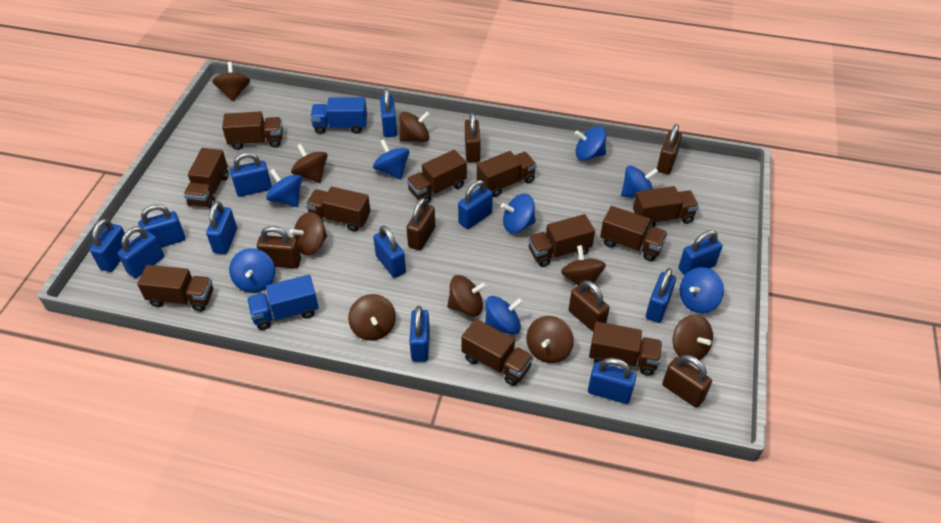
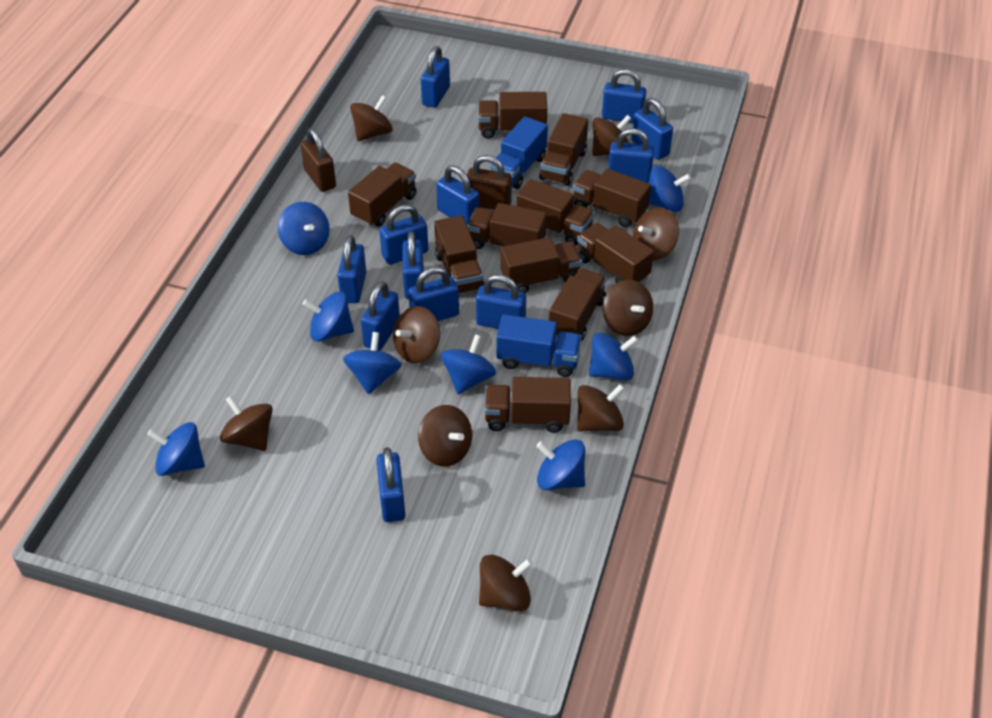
brown padlock: [257,226,301,269] [407,198,435,251] [465,112,481,162] [569,280,610,332] [657,124,682,174] [662,355,712,408] = 6 -> [300,128,336,192] [467,155,512,210] = 2

